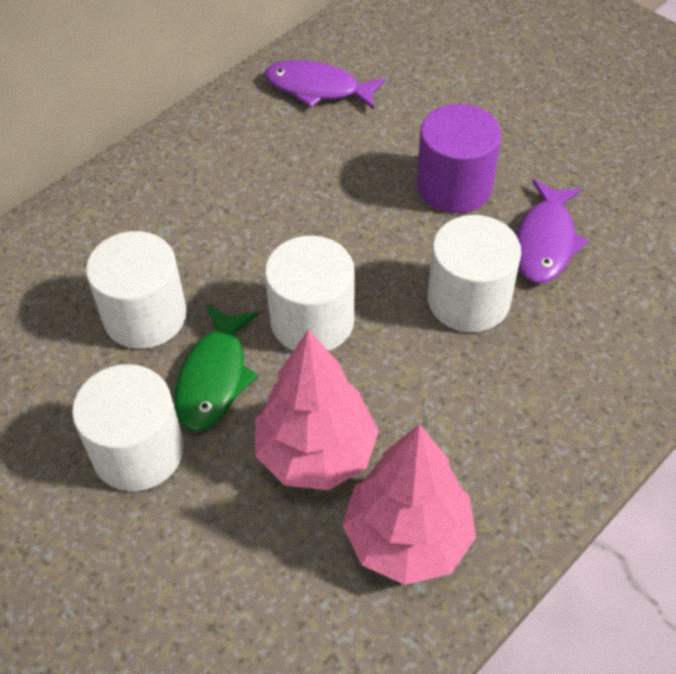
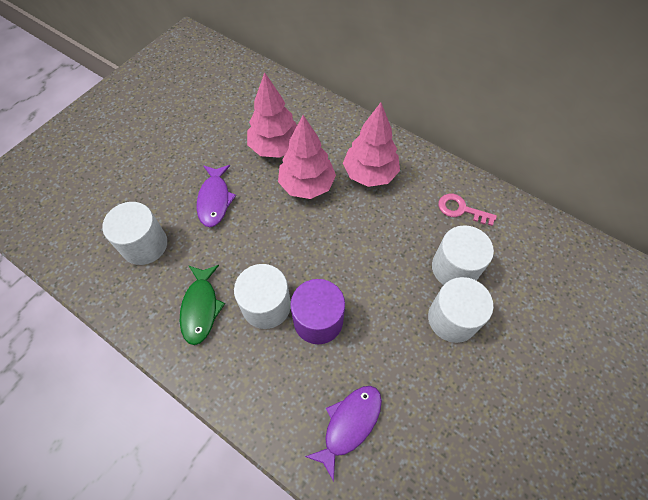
pink key: none = 0 -> [438,194,497,226] = 1
pink tree: [255,329,379,490] [342,424,476,585] = 2 -> [247,72,297,158] [278,115,336,199] [343,103,400,187] = 3

